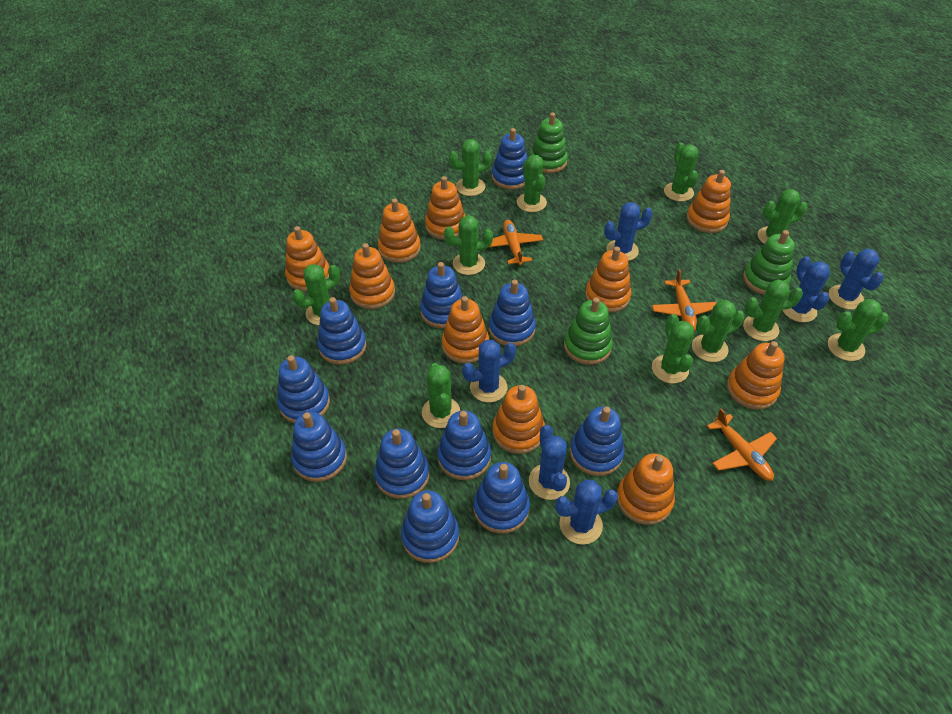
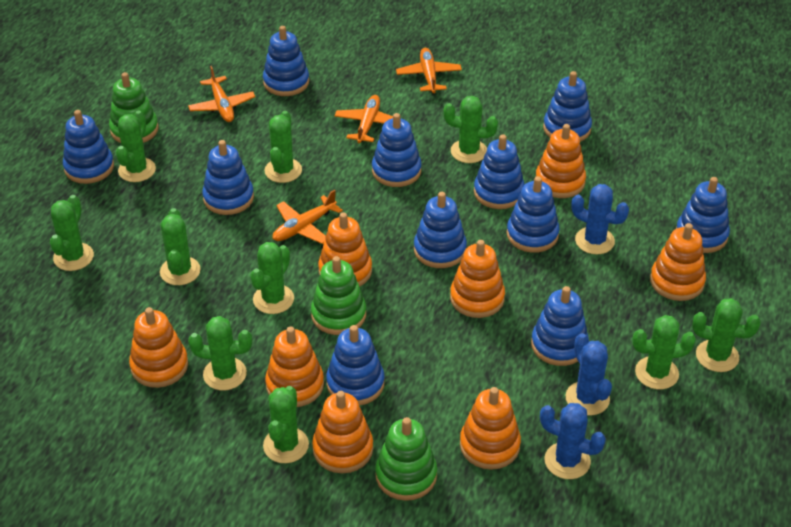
blue cactus: [462,340,516,402] [529,425,570,500] [555,479,618,545] [604,202,653,261] [783,256,830,322] [829,249,884,310] = 6 -> [540,403,606,479] [566,333,612,415] [571,184,629,254] = 3
green cactus: [292,264,340,325] [422,363,460,428] [444,215,493,275] [449,139,492,196] [517,155,547,212] [652,314,694,384] [664,142,698,201] [692,300,745,362] [743,280,803,341] [758,189,807,244] [828,299,889,361] = 11 -> [50,195,94,271] [116,111,156,182] [160,208,201,285] [188,316,252,390] [250,242,294,314] [263,386,309,463] [265,111,302,183] [443,96,498,163] [632,315,696,389] [692,298,761,372] = 10
orange plane: [490,220,543,266] [652,269,717,331] [707,408,777,481] = 3 -> [188,66,255,122] [272,190,343,244] [334,95,393,143] [396,48,462,93] = 4
orange stacking toy: [285,226,329,292] [349,243,395,309] [378,198,421,263] [425,176,465,240] [442,296,489,364] [492,385,545,454] [585,247,631,313] [617,453,675,525] [687,170,731,233] [727,341,785,410] = 10 -> [129,307,188,388] [265,326,324,407] [312,391,373,473] [318,212,372,287] [450,240,505,318] [460,387,521,470] [536,124,586,198] [650,223,706,301] = 8

